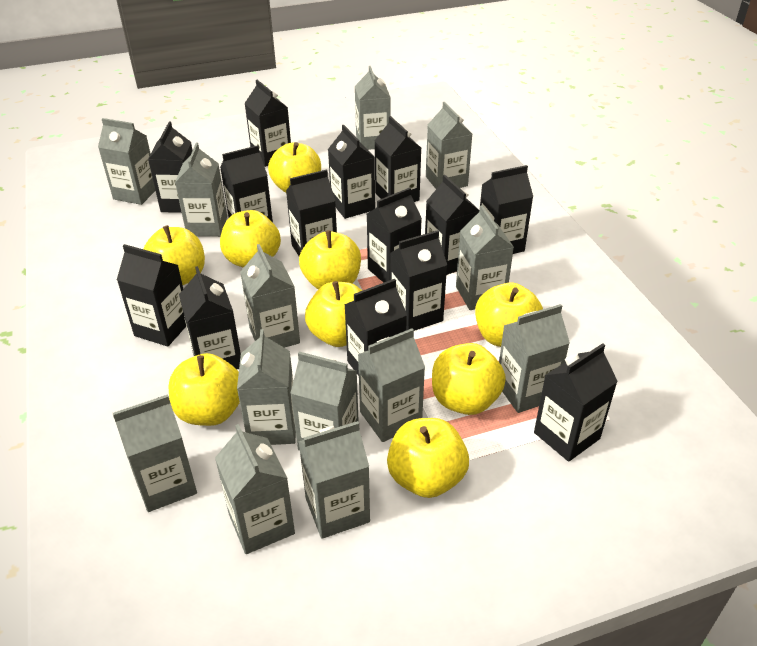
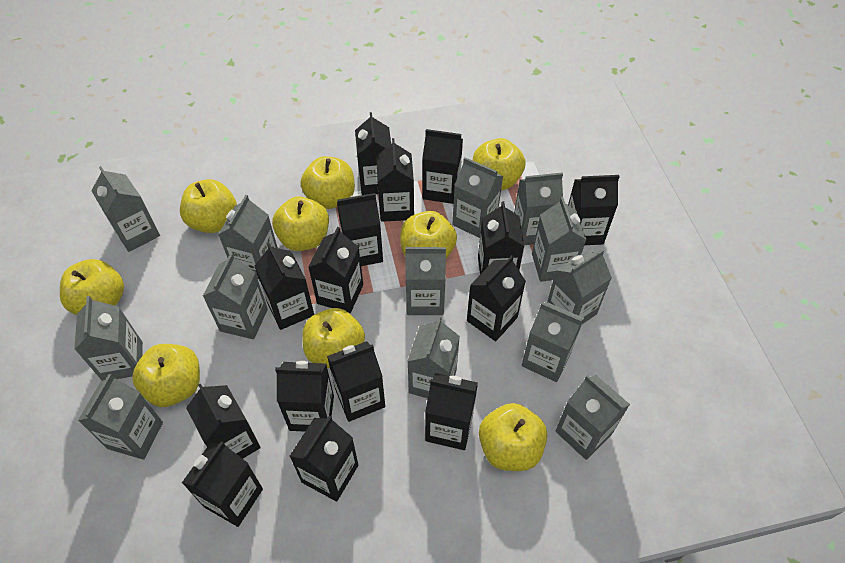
black carton: [117,244,186,347] [148,121,193,213] [179,266,241,369] [220,145,273,222] [244,80,291,167] [286,169,337,256] [328,125,375,219] [344,279,407,376] [367,187,422,283] [375,116,421,202] [390,230,447,331] [425,175,479,275] [480,165,533,254] [534,343,618,462] = 14 -> [182,441,263,527] [186,383,261,459] [254,243,314,330] [275,361,334,432] [289,416,358,502] [308,227,363,313] [327,341,385,422] [337,193,383,266] [355,112,391,195] [376,138,414,222] [422,129,463,204] [425,373,478,450] [467,255,526,341] [478,201,524,274] [568,175,620,245] = 15

